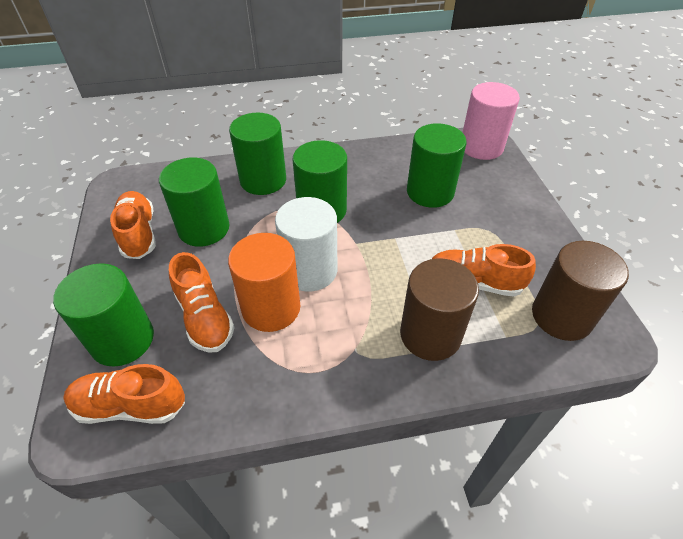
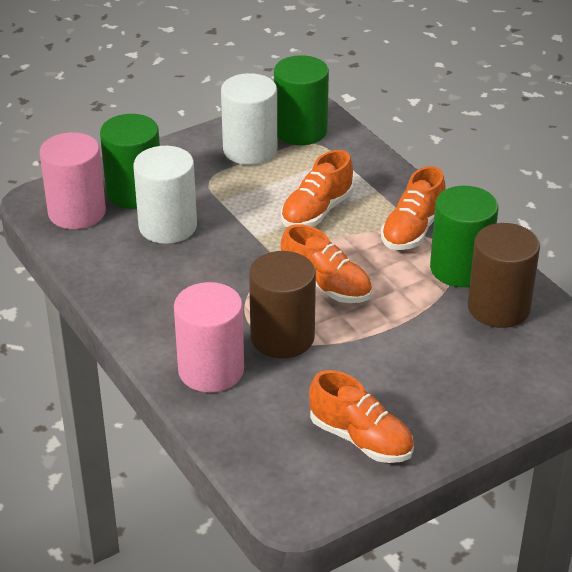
green cylinder: [53,263,154,367] [159,158,230,247] [229,113,286,195] [293,140,347,223] [407,123,466,208] = 5 -> [100,114,160,209] [274,55,329,145] [430,186,498,287] = 3
orange cylinder: [228,233,301,332] = 1 -> none = 0
pink cylinder: [462,82,520,160] = 1 -> [39,132,106,229] [174,282,244,393] = 2
white cylinder: [275,197,337,291] = 1 -> [133,146,197,244] [221,73,277,165] = 2

